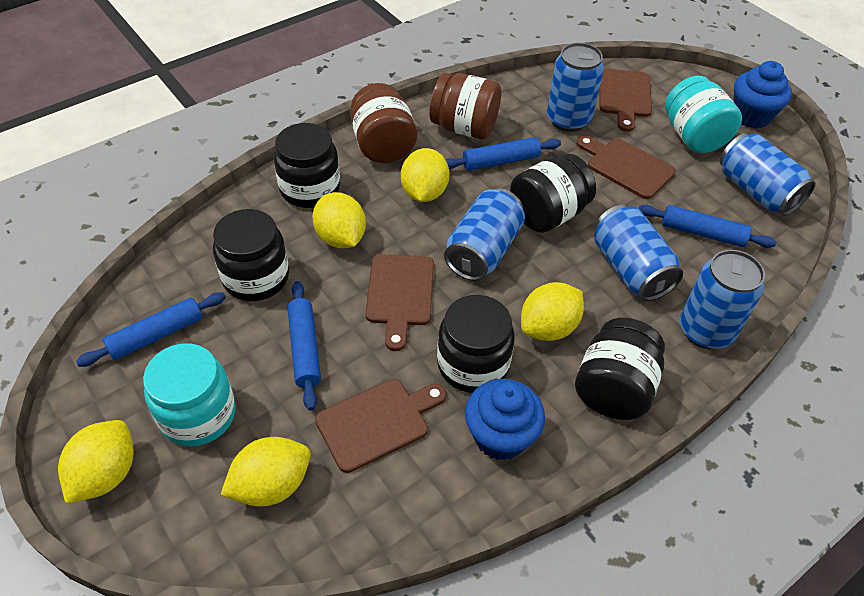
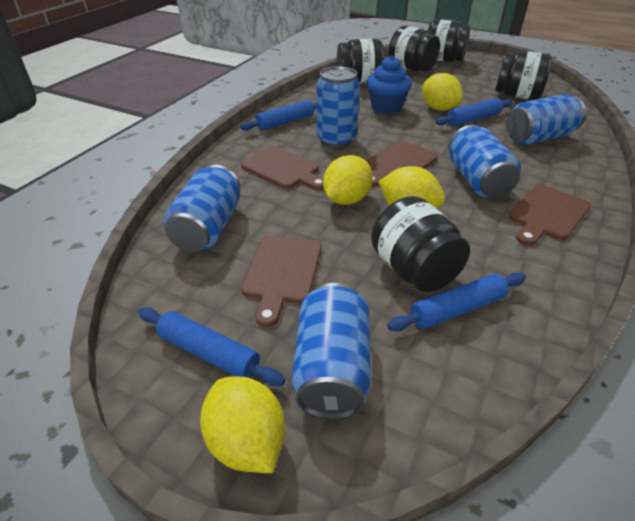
blue cupcake: [465,379,545,461] [733,61,792,129] = 2 -> [367,55,412,114] = 1
brown jar: [351,83,417,163] [430,73,501,139] = 2 -> none = 0
turquoise jar: [143,343,236,447] [665,76,742,153] = 2 -> none = 0
yellow lemon: [58,420,134,503] [221,437,311,507] [313,192,366,248] [401,148,449,202] [521,282,584,341] = 5 -> [200,376,285,473] [323,155,373,205] [378,166,445,208] [422,73,463,111] = 4

